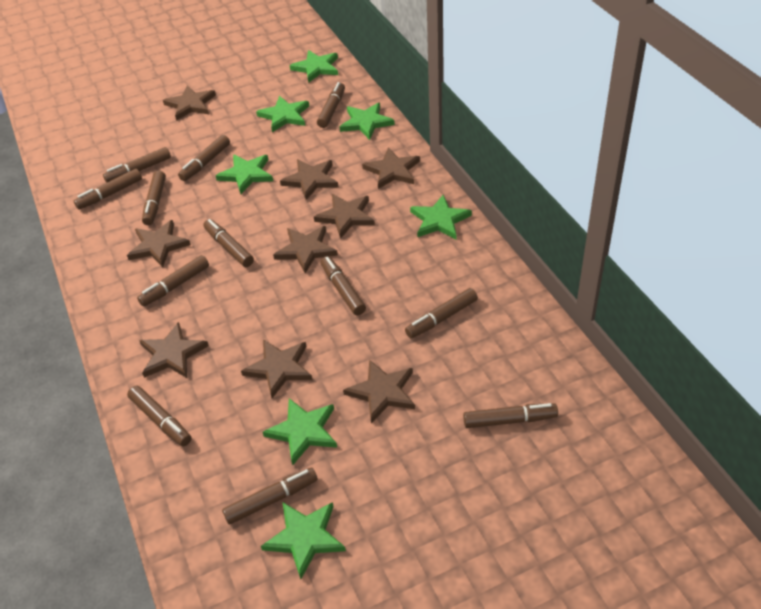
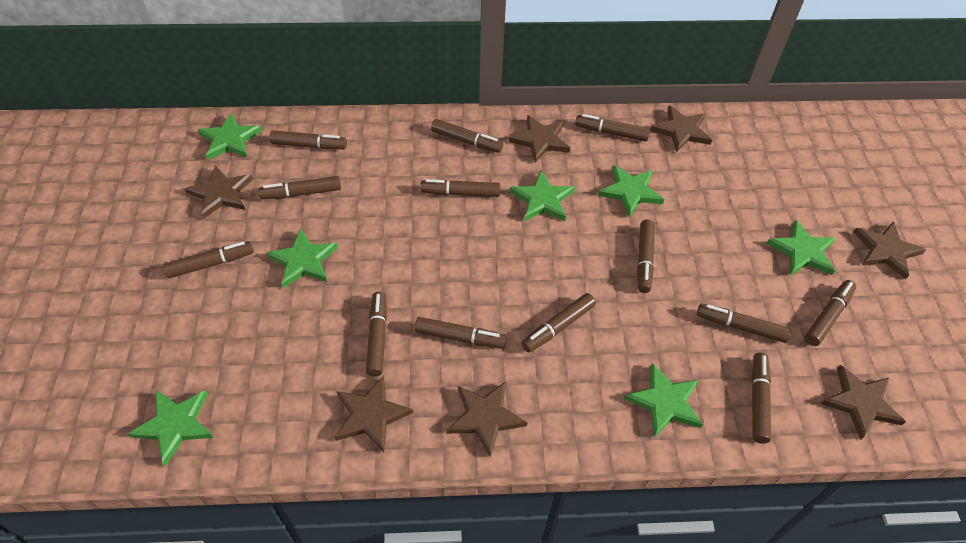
brown marker: [74,169,142,210] [103,147,171,183] [127,385,192,447] [137,255,209,307] [142,171,166,225] [178,135,230,181] [203,219,254,267] [222,468,318,525] [317,82,345,128] [320,256,366,315] [405,288,478,339] [463,403,558,428] = 12 -> [163,241,254,278] [258,176,341,199] [269,130,347,149] [366,291,387,376] [415,317,506,348] [420,179,500,197] [431,119,503,153] [522,293,596,352] [575,114,650,141] [637,220,655,293] [697,304,791,343] [751,352,771,443] [805,280,856,346] = 13
brown star: [127,220,191,267] [139,322,209,378] [163,86,216,121] [241,340,312,398] [273,226,338,274] [280,159,338,200] [314,194,375,239] [343,359,415,423] [362,148,420,189] = 9 -> [184,165,253,219] [334,375,413,452] [446,382,528,457] [509,115,570,163] [650,106,712,153] [821,365,906,440] [853,221,926,280] = 7

